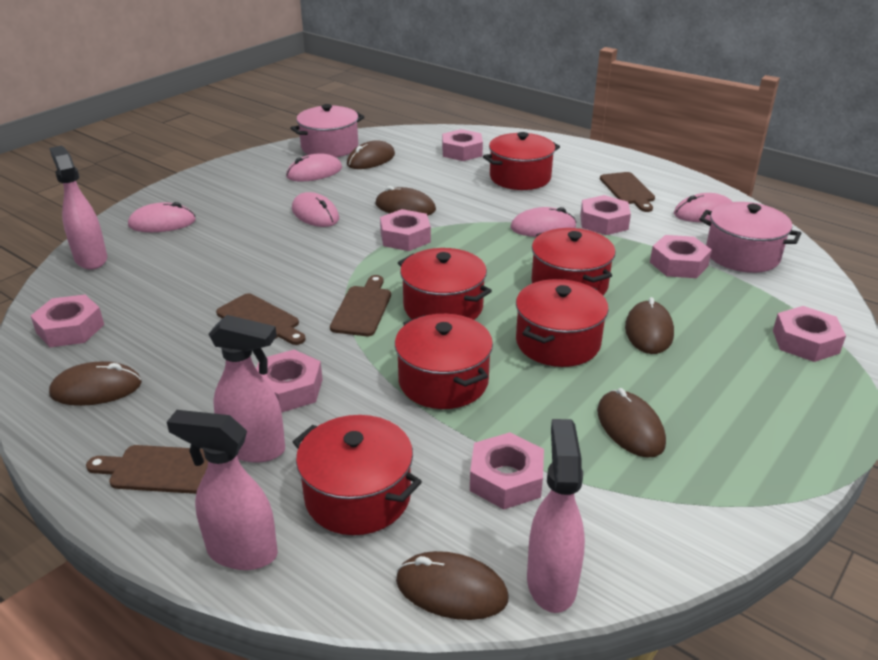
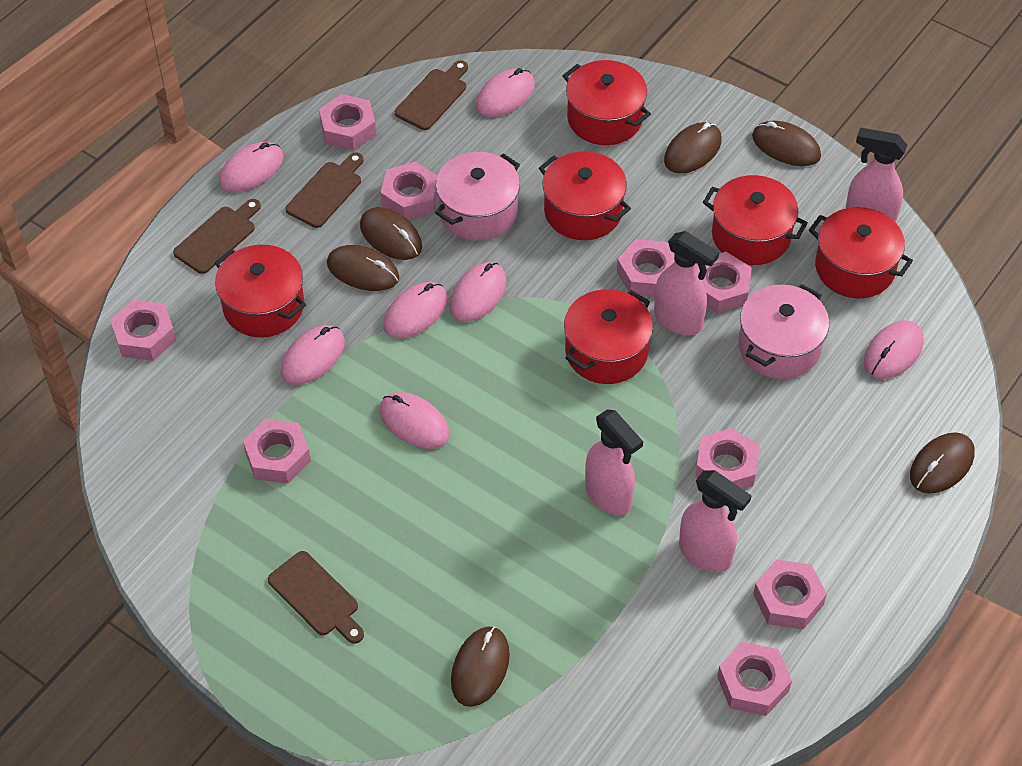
pink mouse: [128,202,196,232] [286,153,342,182] [292,192,339,227] [510,207,576,237] [674,193,732,222] = 5 -> [219,142,284,192] [280,325,345,385] [380,392,450,449] [383,282,447,339] [450,262,507,322] [476,68,535,117] [864,320,924,379] = 7
pink nut: [31,295,104,347] [256,350,323,413] [380,209,431,251] [442,129,483,161] [470,432,544,509] [580,195,631,235] [650,235,712,278] [773,306,846,362] = 8 -> [110,300,176,361] [243,419,311,484] [319,94,376,150] [381,161,438,220] [617,239,675,297] [695,428,760,489] [696,252,752,314] [717,642,792,716] [753,559,827,629] = 9

